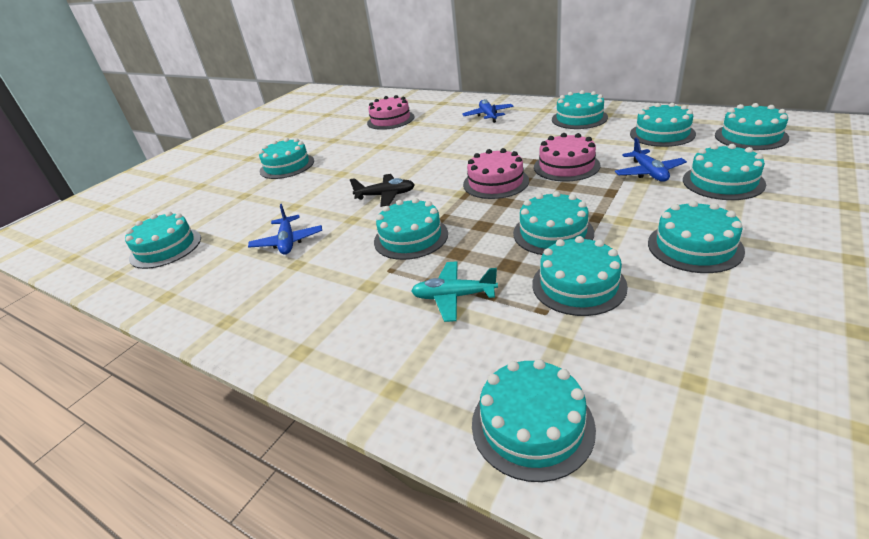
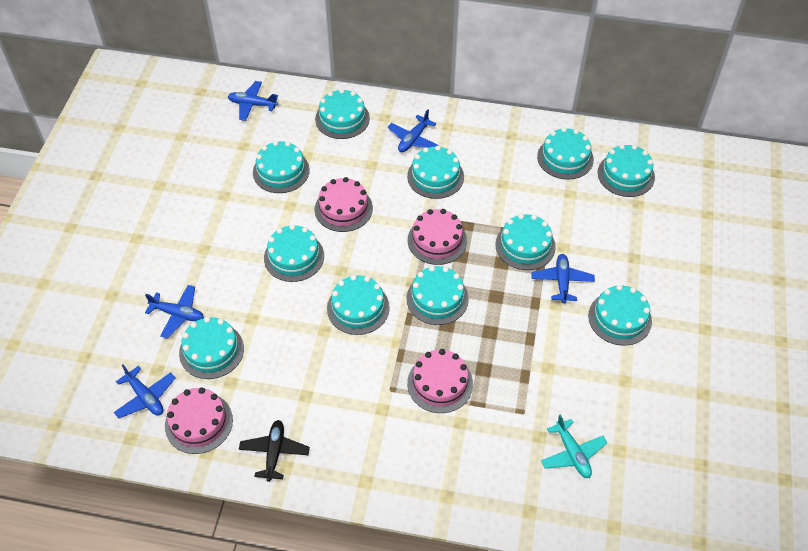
blue plane: [248,204,322,255] [462,99,514,123] [615,138,687,182] = 3 -> [114,365,175,419] [145,285,204,339] [228,81,278,121] [388,109,439,152] [532,254,595,303] = 5
pink cake: [367,95,415,130] [463,148,529,199] [534,133,600,182] = 3 -> [165,388,233,454] [315,177,373,232] [407,349,473,413] [408,209,467,265] = 4

